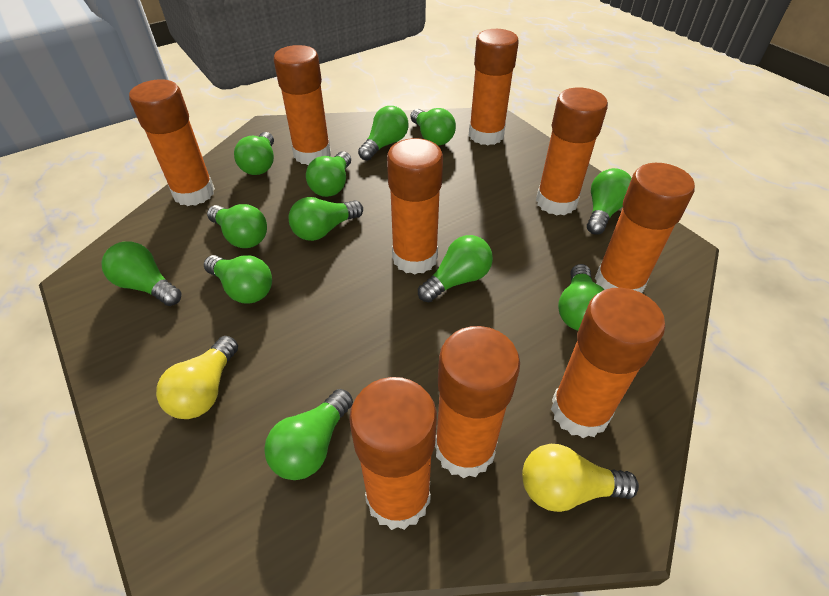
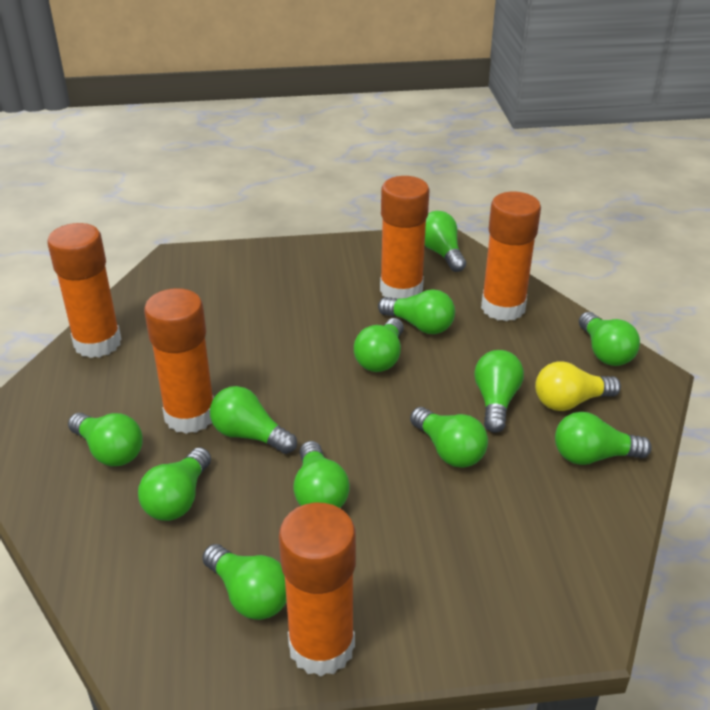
orange glue stick: [129,79,215,206] [273,45,331,165] [349,377,437,530] [387,138,443,275] [435,326,520,479] [469,29,519,145] [536,87,608,216] [551,288,665,438] [595,163,695,293] = 9 -> [47,223,121,358] [144,288,214,434] [279,503,356,677] [380,176,429,299] [481,192,541,321] = 5
yellow light bulb: [156,336,238,419] [522,444,639,512] = 2 -> [535,361,621,411] = 1

